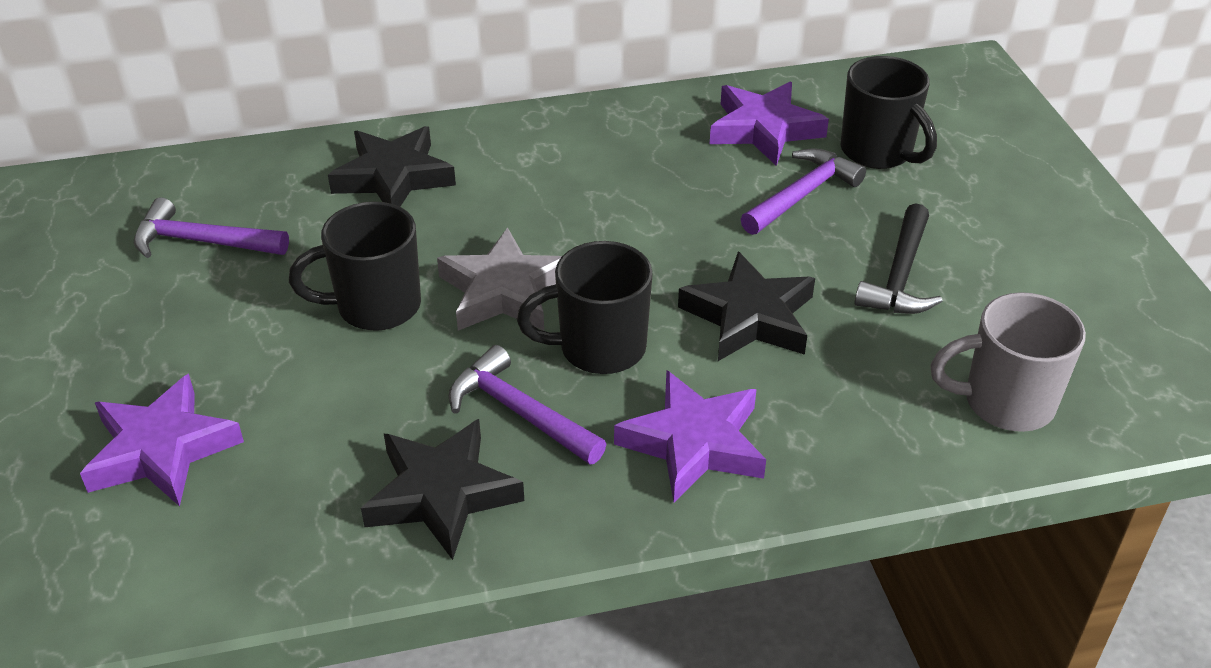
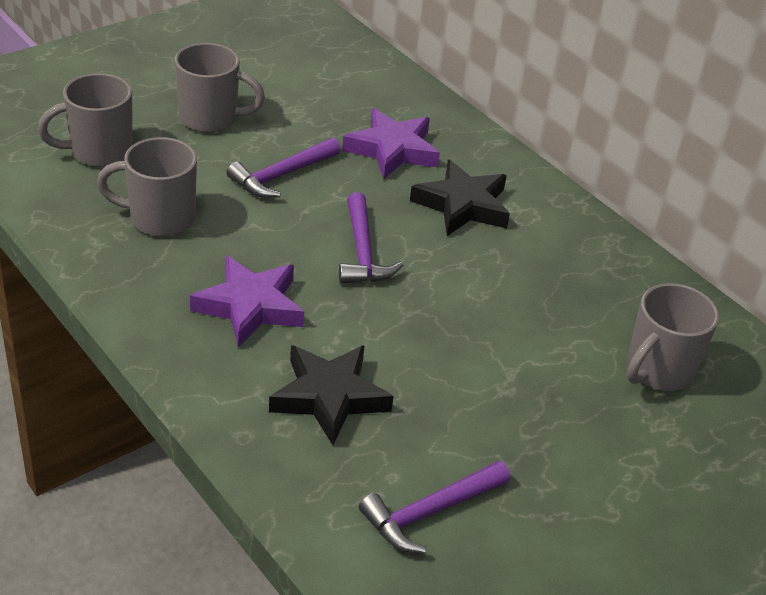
black hammer: [855,203,943,314] = 1 -> none = 0
black mug: [289,202,421,331] [517,241,653,374] [841,56,937,169] = 3 -> none = 0
black star: [328,126,456,207] [361,419,524,560] [678,251,815,361] = 3 -> [269,345,393,445] [410,159,510,236] = 2
grey mug: [930,292,1086,432] = 1 -> [38,73,133,167] [97,137,197,236] [175,43,265,133] [627,283,719,391] = 4
grey star: [437,227,562,331] = 1 -> none = 0
purple star: [80,374,244,506] [614,370,766,502] [710,82,829,166] = 3 -> [190,255,304,348] [342,108,440,179] = 2

